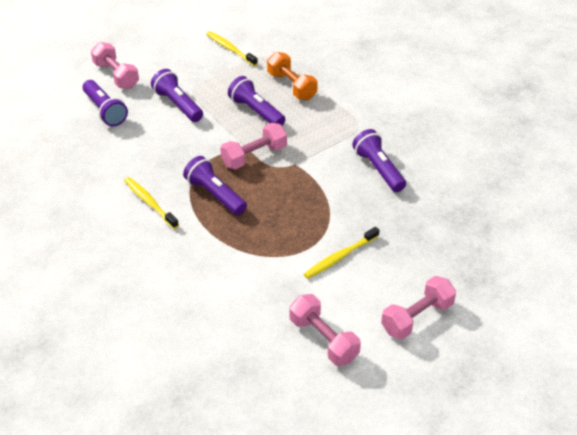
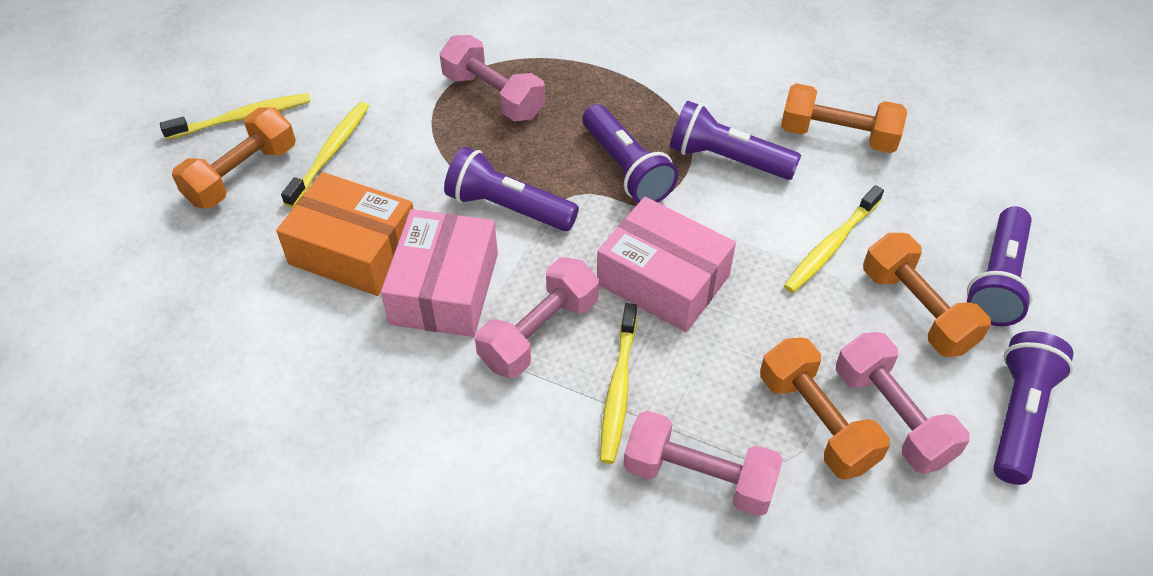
orange box: none = 0 -> [276,172,413,296] = 1
orange dumbbell: [267,52,318,100] = 1 -> [172,108,296,209] [760,337,890,480] [781,83,907,153] [863,233,991,357] = 4
pink box: none = 0 -> [381,209,498,337] [597,197,736,332] = 2
yellow toothbrush: [124,177,179,229] [206,31,258,66] [304,227,380,279] = 3 -> [160,93,311,140] [281,102,369,207] [600,303,637,464] [784,185,884,293] = 4

